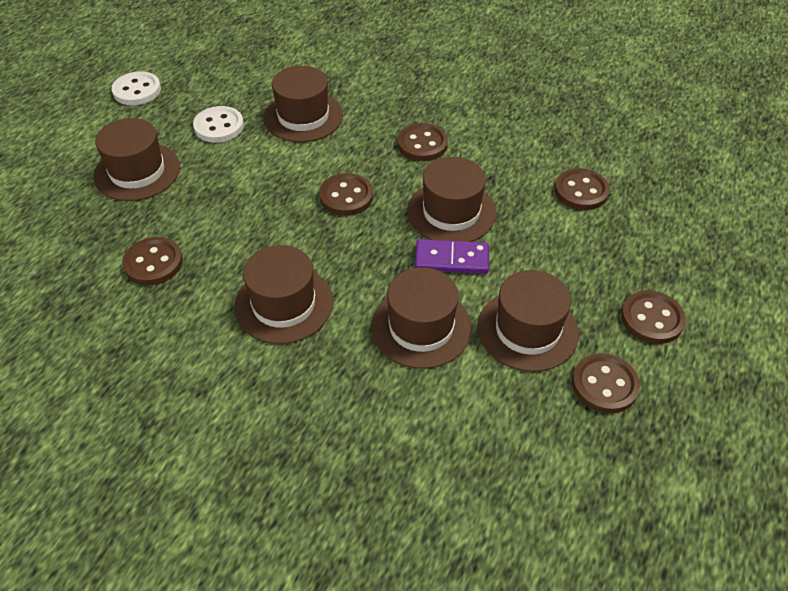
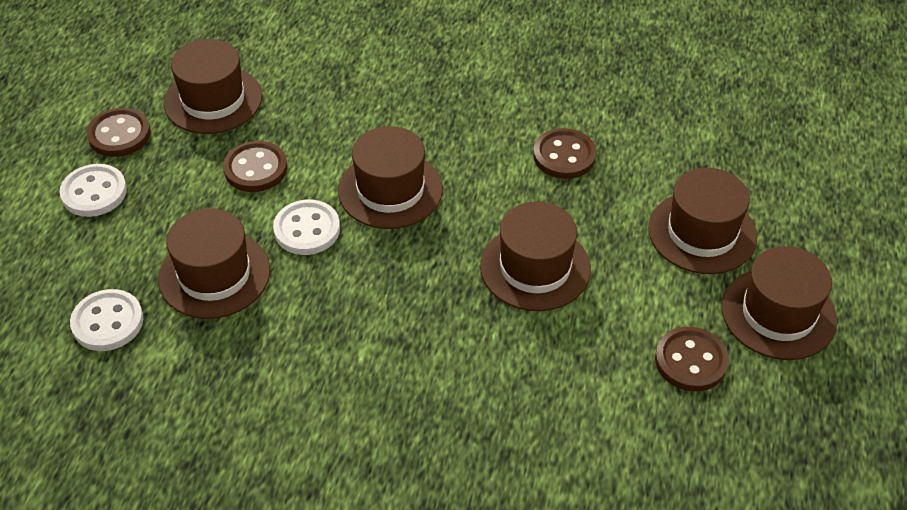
brown button: [122,237,183,285] [319,173,373,216] [397,123,448,161] [555,168,610,210] [572,353,640,413] [621,291,686,344] = 6 -> [87,108,151,157] [223,141,288,192] [533,128,596,179] [655,327,729,391] = 4
purple domino: [415,239,489,274] = 1 -> none = 0
white button: [112,71,161,105] [193,106,244,143] = 2 -> [60,164,127,217] [70,289,143,351] [273,200,340,255] = 3

